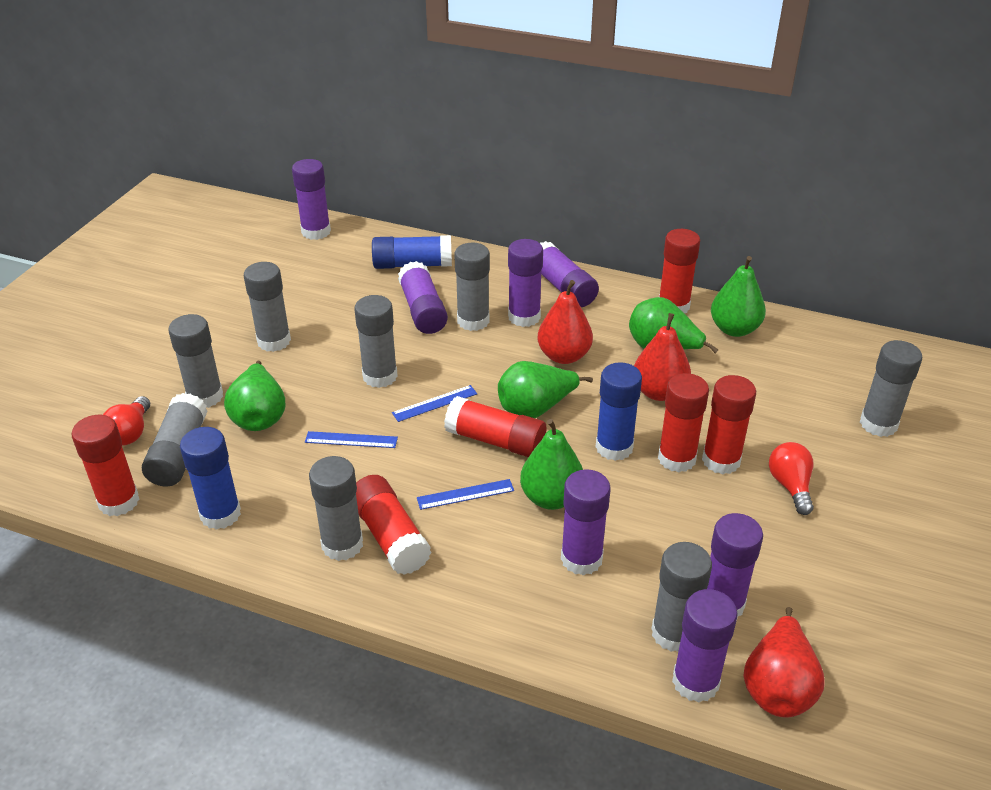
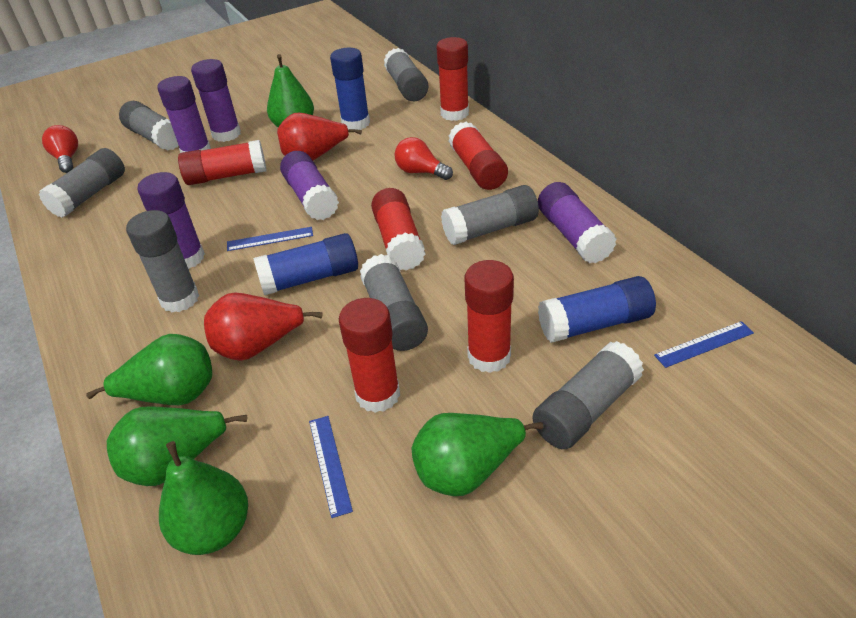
grey glue stick: [142,393,207,487] [168,314,223,408] [244,262,291,352] [309,456,363,561] [354,295,398,388] [454,242,490,331] [652,542,712,652] [860,340,922,437] = 8 -> [39,148,125,218] [119,101,178,151] [126,210,199,312] [360,254,428,351] [384,48,429,101] [441,185,539,245] [532,341,644,449] = 7
purple glue stick: [292,159,331,240] [398,261,448,334] [508,239,543,327] [540,241,599,307] [561,469,611,575] [672,589,738,703] [707,513,763,618] = 7 -> [137,172,205,269] [157,76,211,153] [191,59,241,142] [280,151,339,220] [538,182,617,263] = 5
red pear: [538,280,593,364] [634,313,691,401] [743,607,825,718] = 3 -> [204,292,323,361] [277,113,362,160] = 2

